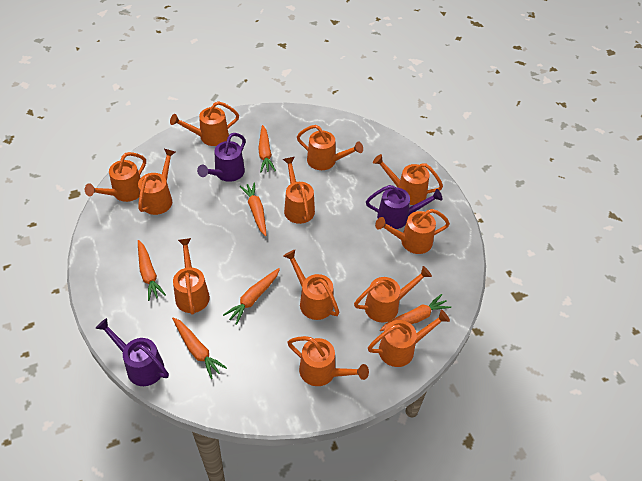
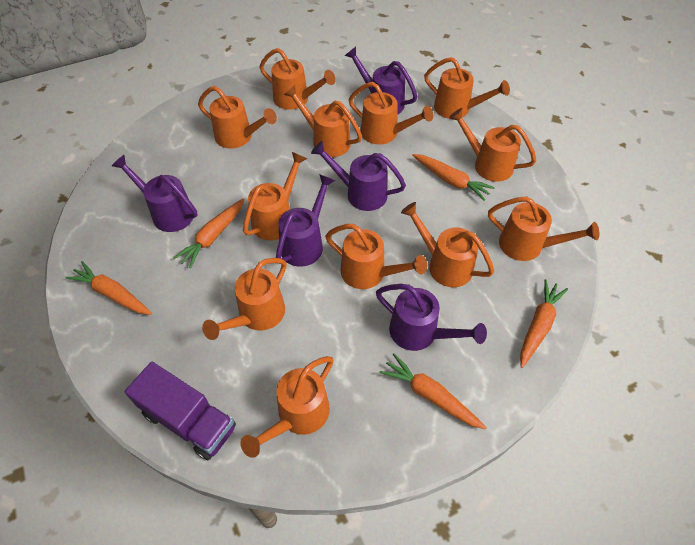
orange carrot: [138,240,166,301] [172,317,227,379] [223,268,280,325] [240,182,267,236] [258,125,276,172] [380,294,451,331] = 6 -> [65,261,152,315] [173,198,245,268] [380,353,487,429] [412,154,495,201] [520,279,568,368] = 5
purple truck: none = 0 -> [125,362,236,461] = 1
purple watering can: [95,318,169,386] [197,133,246,182] [366,185,443,229] = 3 -> [112,155,198,232] [276,174,335,267] [311,141,406,211] [345,47,418,115] [376,284,487,351] = 5

